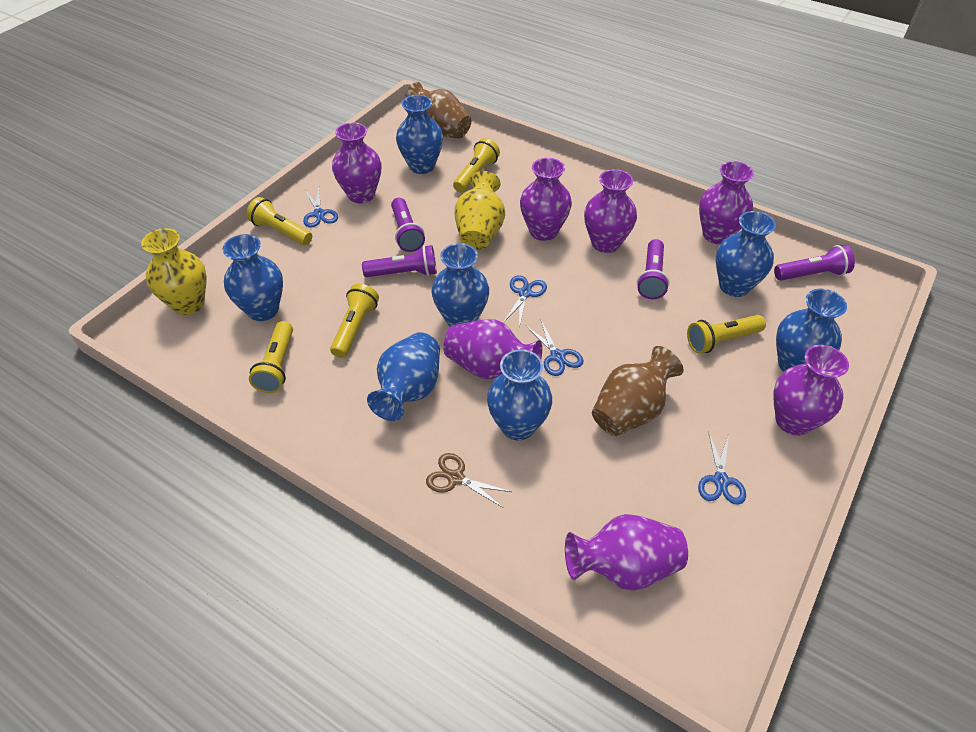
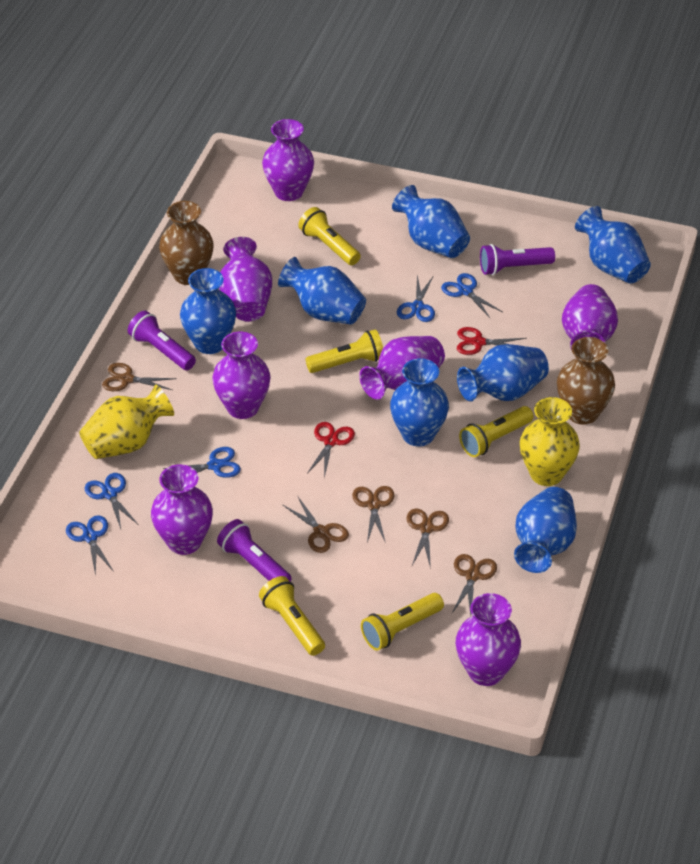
blue scissors: [303,188,338,228] [503,275,547,327] [525,319,584,376] [698,432,746,505] = 4 -> [66,515,114,576] [85,473,139,529] [163,447,241,478] [397,275,435,322] [441,273,503,318] = 5
brown scissors: [426,453,512,508] = 1 -> [102,363,177,391] [283,497,349,553] [352,486,394,543] [406,508,449,569] [452,554,497,616] = 5
purple flashlight: [362,245,437,277] [391,198,425,252] [637,239,669,299] [774,245,855,281] = 4 -> [128,311,196,370] [217,519,292,582] [480,244,555,275] = 3
red scissors: none = 0 -> [307,422,355,478] [457,327,527,355] = 2

